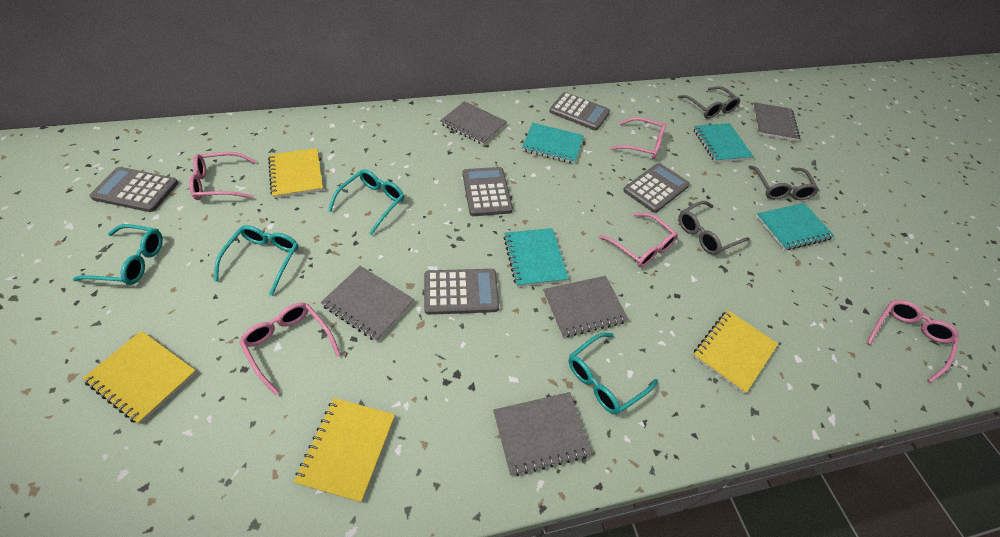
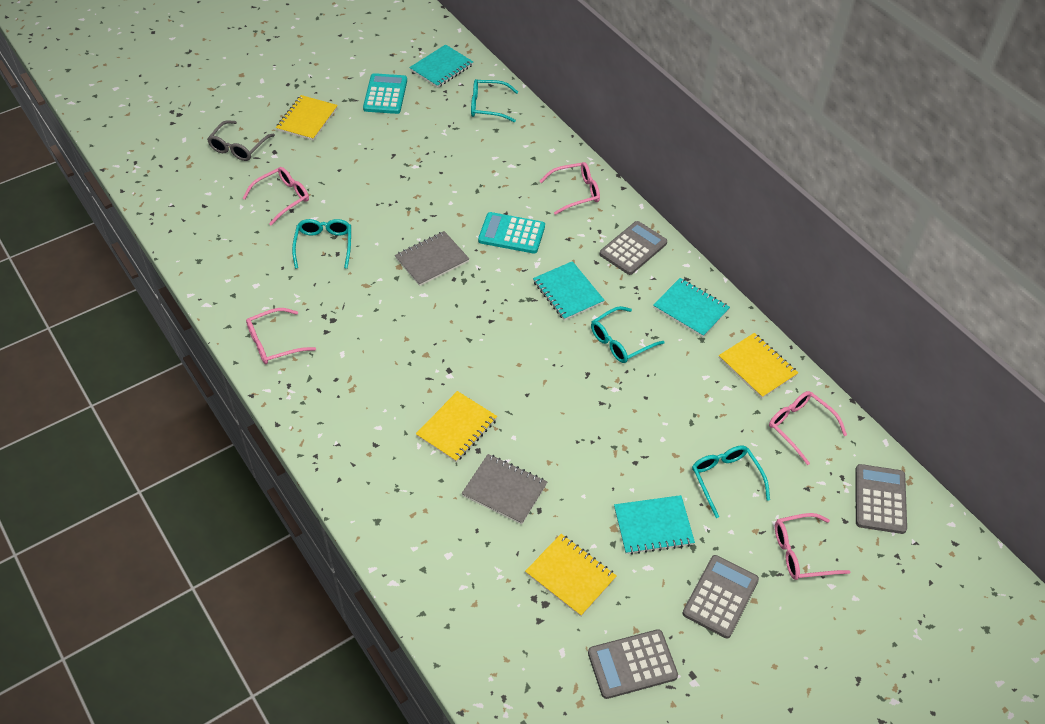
grey calculator: [89,167,178,212] [424,269,499,315] [463,167,513,216] [549,92,610,130] [624,163,690,213] = 5 -> [588,629,678,699] [600,221,667,275] [683,555,759,638] [855,464,907,534] = 4
grey glasses: [678,86,740,119] [679,201,750,255] [749,166,819,200] = 3 -> [207,120,275,161] = 1
grey notebook: [321,266,414,342] [440,101,507,145] [493,392,592,476] [543,276,628,337] [753,102,800,141] = 5 -> [395,231,469,286] [462,454,547,524] = 2
turquoise calculator: none = 0 -> [363,73,407,114] [478,212,545,253] = 2

